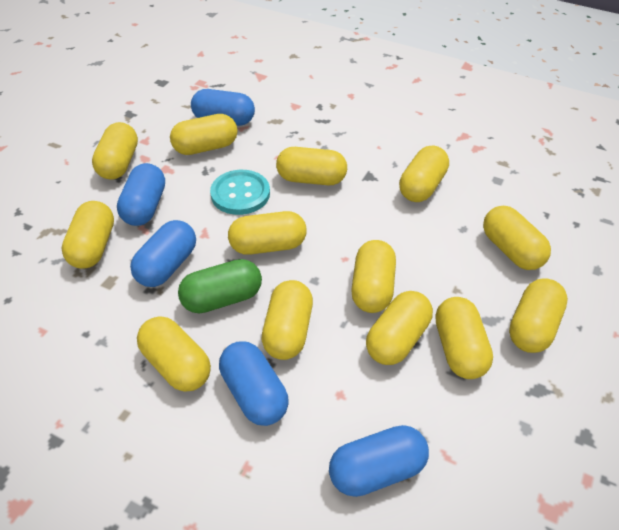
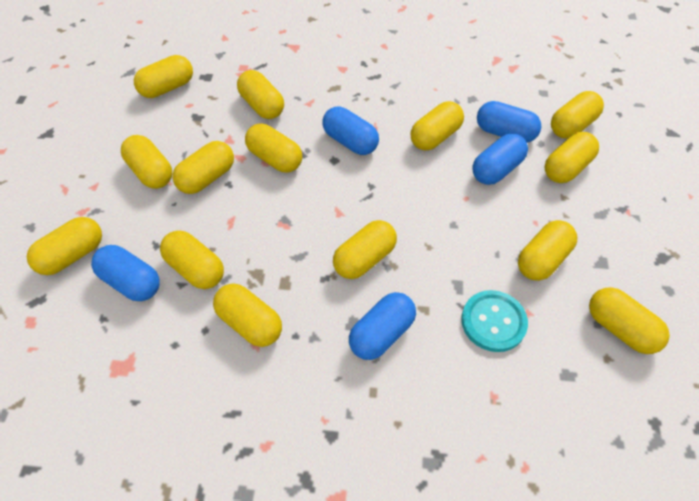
green capsule: [178,259,262,313] = 1 -> none = 0
yellow capsule: [61,201,114,269] [92,122,138,180] [137,316,211,392] [170,114,238,155] [228,211,307,255] [261,280,313,360] [276,147,347,185] [351,240,396,313] [366,291,433,365] [399,146,449,202] [435,297,493,379] [483,206,551,270] [509,278,568,353] = 13 -> [27,217,102,275] [121,135,172,189] [134,55,193,98] [160,230,224,289] [172,141,234,194] [213,283,282,347] [237,70,284,119] [245,124,302,173] [333,220,397,279] [411,101,464,151] [518,220,577,281] [544,132,599,183] [551,91,604,139] [589,287,670,354] = 14

